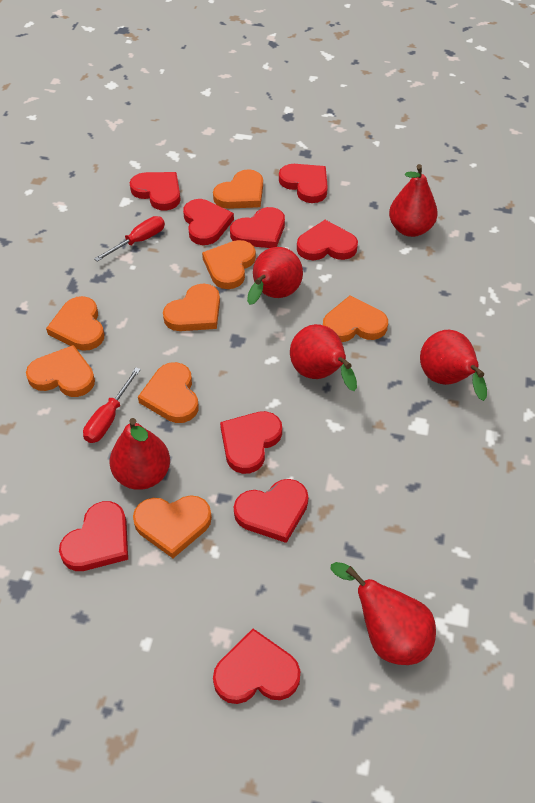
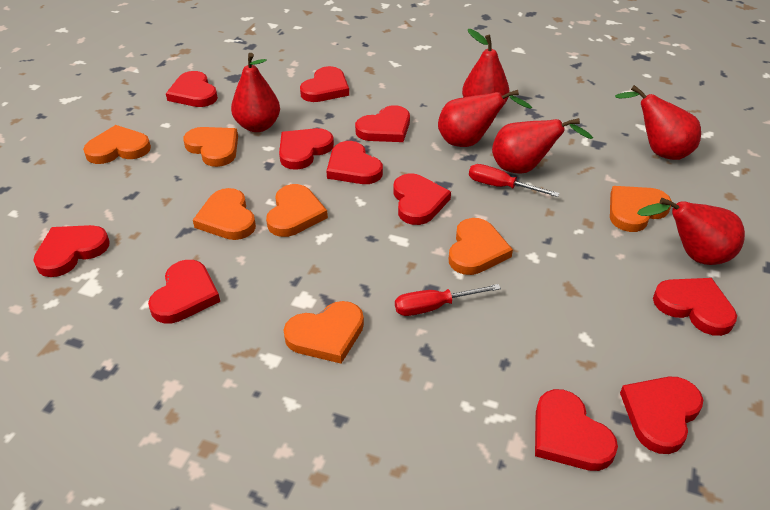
orange heart: [26,345,95,397] [46,296,104,351] [133,495,212,558] [138,362,199,423] [163,283,220,331] [202,240,256,289] [213,169,263,209] [323,295,388,342] = 8 -> [83,125,151,164] [183,127,238,167] [193,188,256,240] [266,184,328,237] [284,301,364,364] [449,218,513,275] [610,186,672,232] = 7
red heart: [59,501,128,571] [130,172,181,211] [183,199,234,245] [213,629,300,704] [220,411,282,474] [230,207,285,248] [234,479,308,543] [279,164,328,203] [297,220,358,260] = 9 -> [33,225,110,277] [148,260,220,323] [166,71,218,107] [279,128,334,170] [300,66,349,102] [326,141,383,184] [355,105,410,142] [393,173,451,225] [535,389,618,471] [620,377,703,454] [653,278,737,336] = 11

